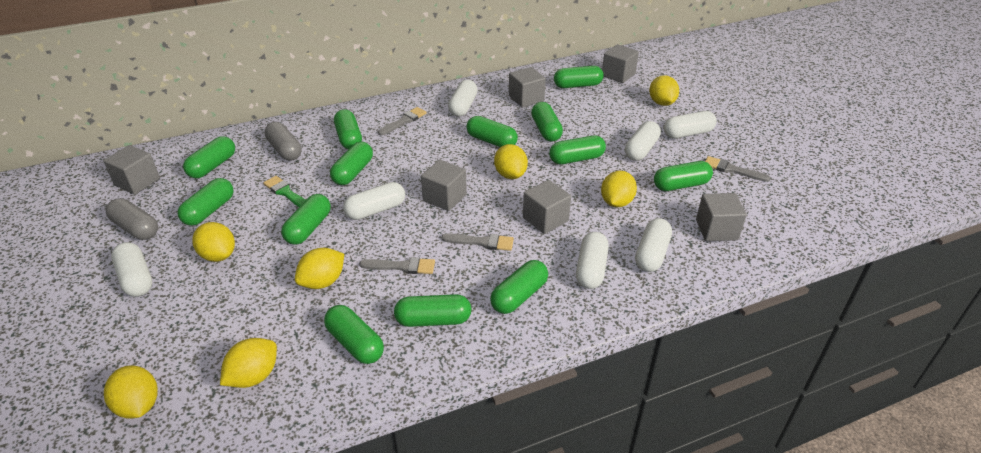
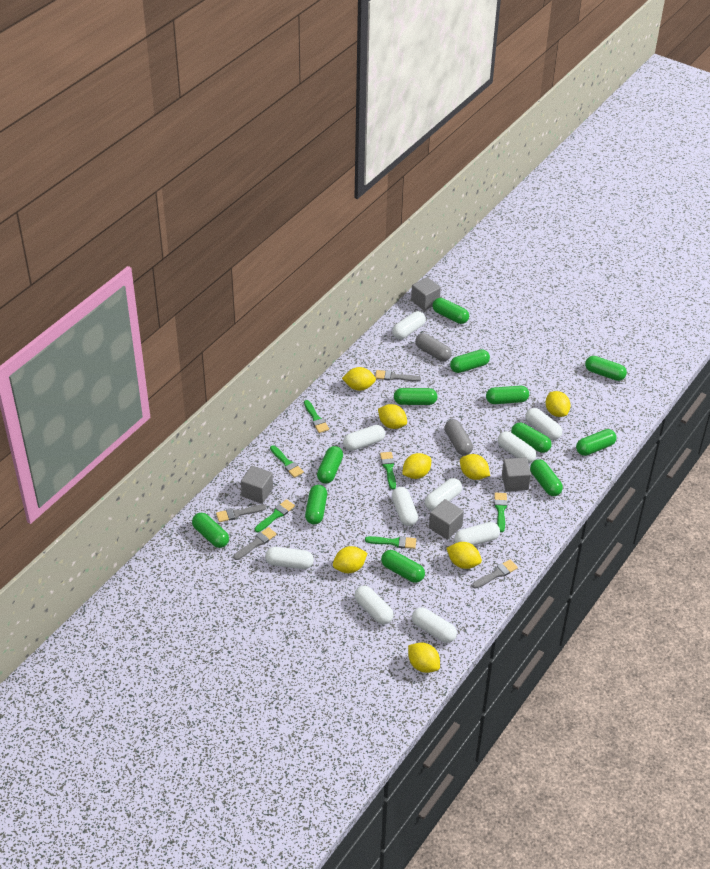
green brush: [263,176,306,207] = 1 -> [255,499,295,532] [270,445,304,478] [304,400,329,433] [365,536,416,549] [380,452,396,489] [494,493,507,532] = 6
green capsule: [178,178,234,226] [183,136,235,178] [281,194,331,245] [324,305,384,364] [330,142,373,185] [334,109,362,149] [394,294,472,327] [466,116,518,147] [490,260,548,314] [531,102,563,142] [549,135,606,165] [554,66,604,88] [654,161,713,191] = 13 -> [192,513,229,548] [305,485,327,525] [317,446,343,484] [381,550,425,583] [394,388,437,405] [432,298,469,324] [450,349,490,373] [486,386,529,404] [511,422,552,453] [530,459,563,496] [576,429,617,456] [585,356,627,381] = 12
grey cube: [103,145,160,195] [421,160,467,211] [509,67,546,108] [523,180,571,234] [602,44,639,83] [696,193,747,241] = 6 -> [241,466,273,504] [411,277,441,311] [429,499,464,540] [502,458,531,492] = 4
white capsule: [111,242,152,297] [343,182,405,220] [448,80,478,117] [576,232,609,289] [625,121,661,161] [635,218,672,272] [664,111,717,139] = 7 -> [265,547,314,569] [343,425,385,451] [354,585,394,625] [392,311,426,339] [392,487,418,526] [412,607,457,643] [425,478,462,511] [454,522,500,546] [498,431,536,463] [526,408,562,440] = 10
yellow lemon: [104,365,158,418] [192,222,235,262] [220,338,277,388] [295,248,344,289] [494,144,528,179] [601,171,637,207] [649,75,679,106] = 7 -> [333,546,367,573] [342,367,376,391] [378,404,407,429] [402,453,431,479] [408,643,440,673] [446,542,482,569] [460,454,490,480] [545,391,571,417] = 8

